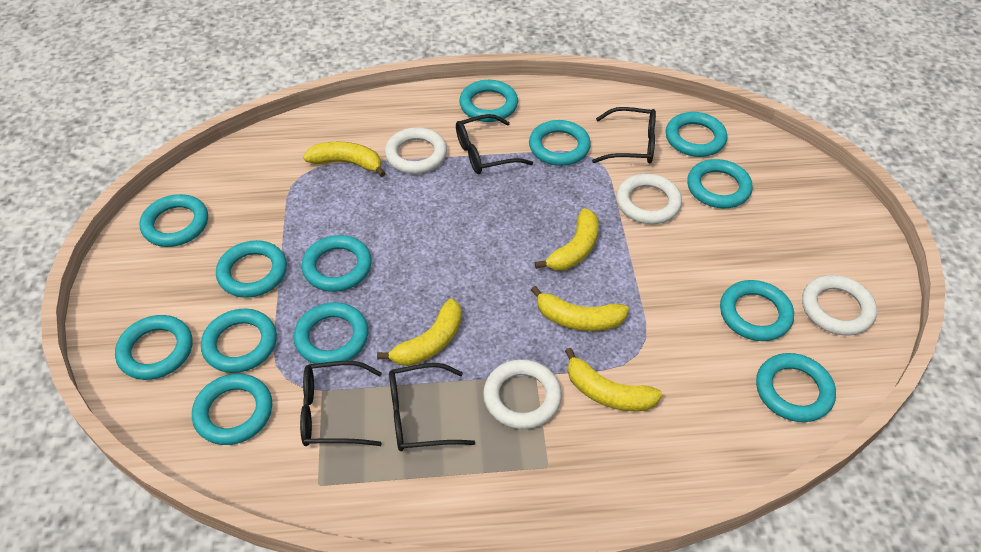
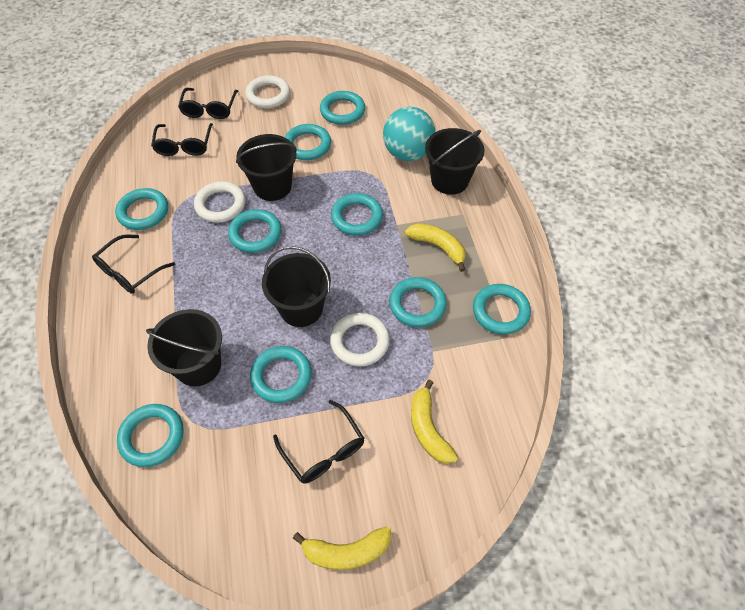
black bucket: none = 0 -> [146,309,222,386] [236,134,297,201] [262,246,331,327] [425,128,485,195] = 4
turquoise ball: none = 0 -> [383,107,436,161] = 1
turquoise ring: [115,315,192,380] [140,194,208,247] [192,374,272,445] [201,309,277,373] [216,240,287,298] [294,302,368,364] [302,235,372,292] [459,80,518,122] [529,120,591,166] [666,112,727,157] [687,159,753,208] [720,280,794,341] [756,353,836,422] = 13 -> [115,188,168,230] [117,404,184,467] [228,209,281,253] [250,346,312,403] [285,124,331,160] [320,91,365,125] [331,193,383,236] [389,277,447,327] [473,284,531,334] = 9
white ring: [385,127,447,174] [483,359,562,429] [616,174,682,224] [802,275,877,336] = 4 -> [194,181,246,223] [245,75,290,108] [330,313,390,366] = 3
yellow banana: [303,142,386,177] [377,298,462,366] [531,286,629,331] [535,208,599,271] [565,348,662,412] = 5 -> [293,526,391,570] [405,223,466,272] [411,379,458,464] = 3

